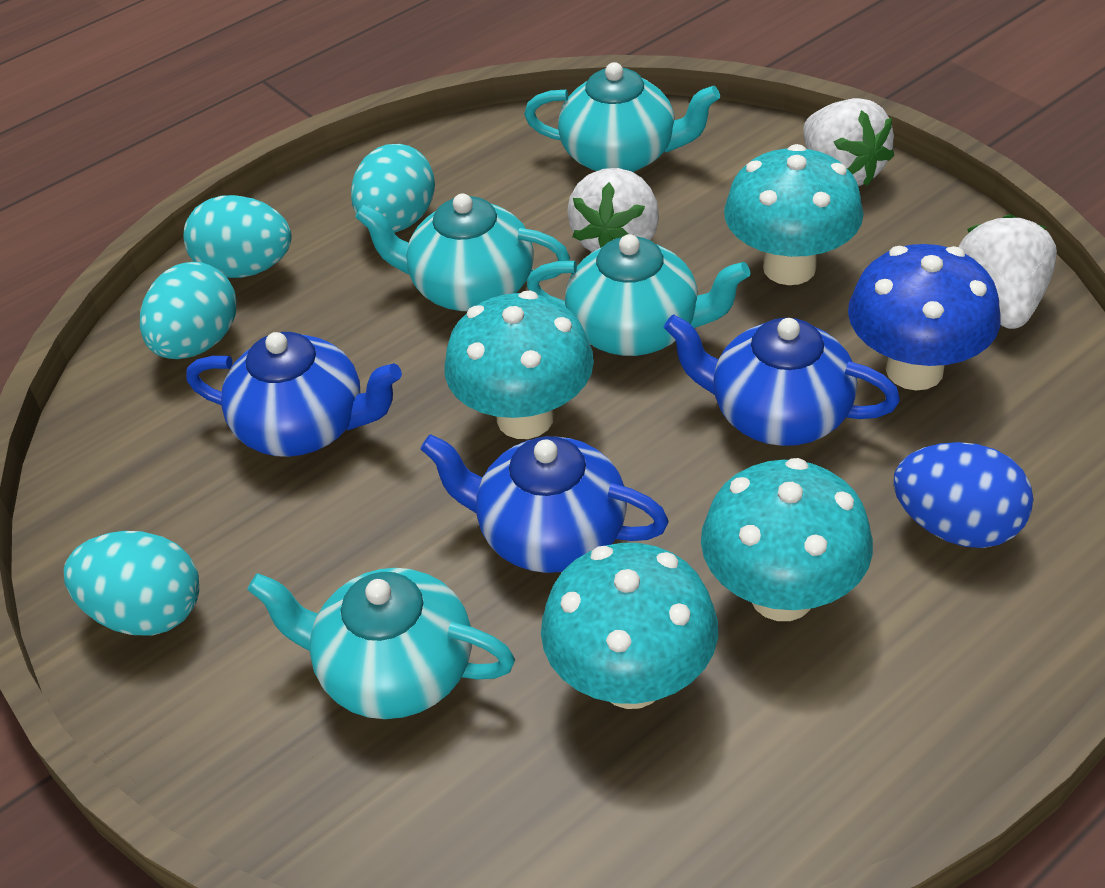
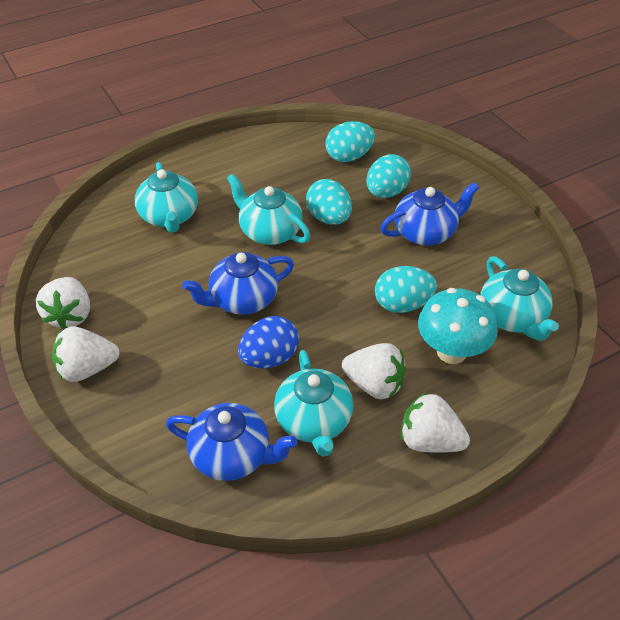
blue mushroom: [848,244,1001,391] = 1 -> none = 0
turquoise mushroom: [444,291,594,439] [541,543,718,709] [701,458,873,621] [724,144,864,285] = 4 -> [418,288,498,364] = 1
white strawberry: [567,168,659,252] [803,98,894,186] [959,214,1057,329] = 3 -> [36,277,90,329] [52,326,120,382] [342,343,406,399] [401,393,470,453] = 4

